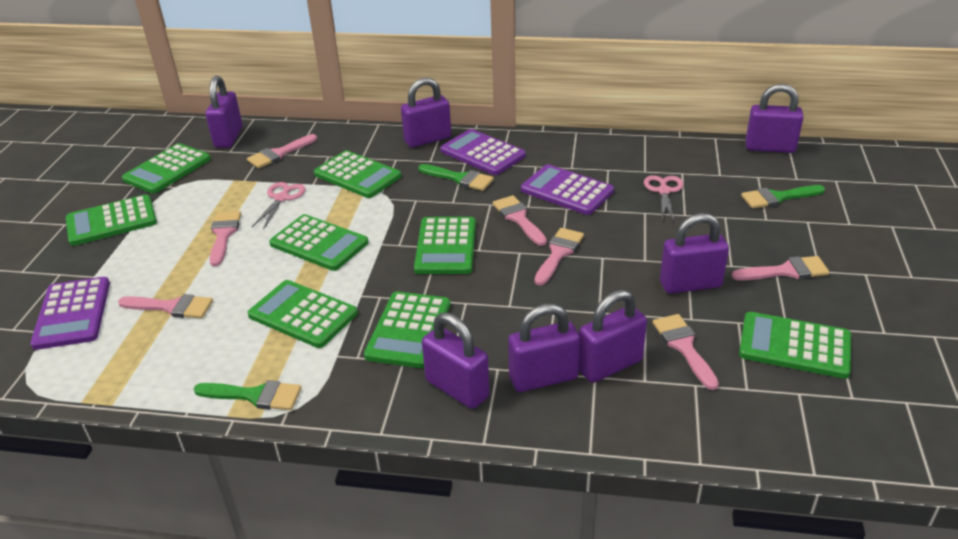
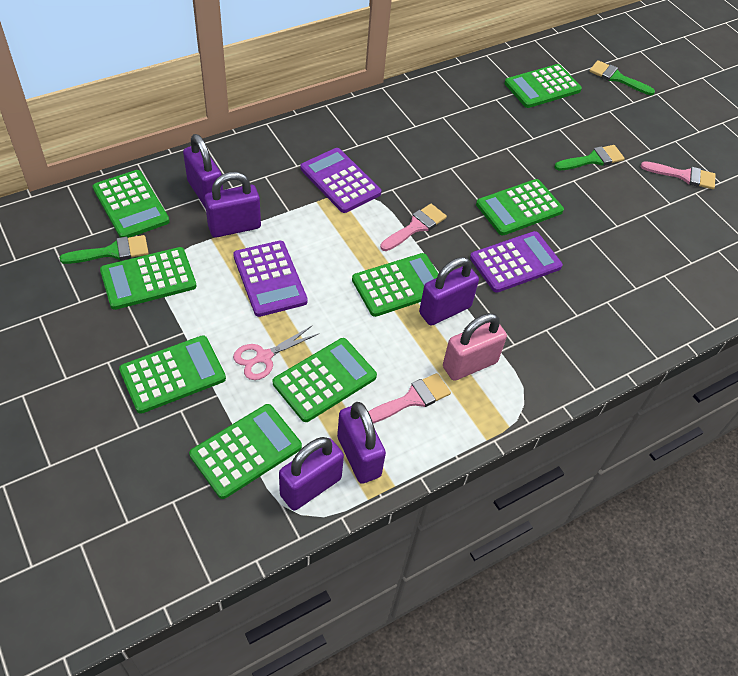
pink brush: [118,294,213,318] [210,211,241,266] [247,134,317,168] [493,195,547,246] [534,228,584,285] [653,314,719,390] [731,256,830,280] = 7 -> [368,373,451,423] [380,204,447,251] [640,161,715,189] = 3
pink padlock: none = 0 -> [443,313,507,381] = 1
pink scissors: [252,182,306,229] [644,175,683,223] = 2 -> [233,326,318,380] = 1
purple padlock: [205,76,243,148] [401,78,451,148] [422,312,490,409] [508,304,580,392] [579,290,647,383] [660,213,729,294] [745,84,804,153] = 7 -> [183,134,223,208] [205,172,261,238] [279,437,344,511] [337,402,386,484] [419,257,479,326] = 5

